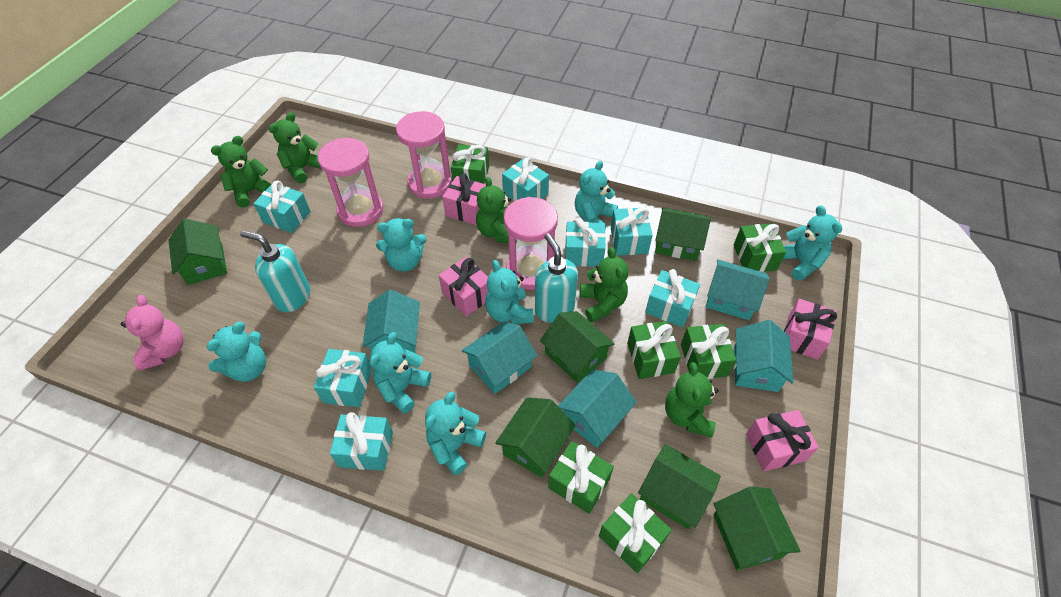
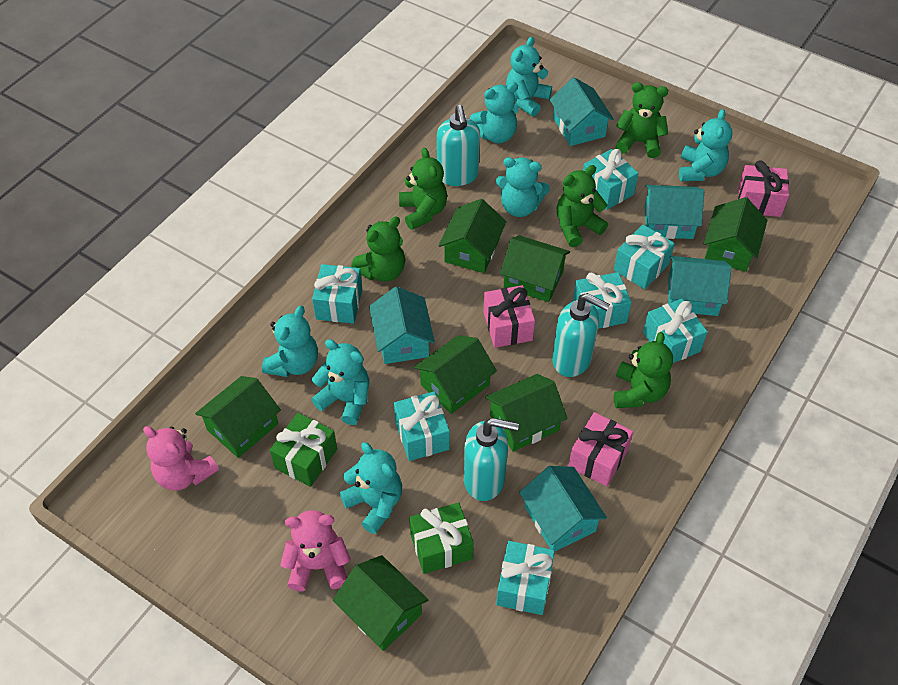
green gift: [451,144,489,184] [548,441,614,514] [599,493,672,573] [627,321,681,379] [681,324,736,379] [734,223,786,272] = 6 -> [270,413,337,487] [409,503,474,574] = 2
green house: [169,219,227,285] [495,397,575,478] [540,311,615,383] [638,444,721,529] [655,208,711,261] [713,487,801,570] = 6 -> [195,376,281,458] [333,555,428,651] [414,335,497,414] [438,199,506,273] [485,374,568,452] [500,235,570,302] [704,197,768,272] = 7
pink gift: [439,257,488,316] [442,173,486,225] [746,410,819,472] [784,299,837,360] = 4 -> [483,285,535,348] [568,412,633,487] [738,160,789,217] = 3
pink hourglass: [318,138,383,227] [396,111,452,199] [504,197,558,290] = 3 -> none = 0
pink teddy bear: [121,295,183,371] = 1 -> [143,426,219,491] [280,510,351,592] = 2
turquoise soap dispenser: [240,231,310,312] [535,233,578,323] = 2 -> [437,105,480,186] [464,418,519,501] [552,293,610,377] = 3

